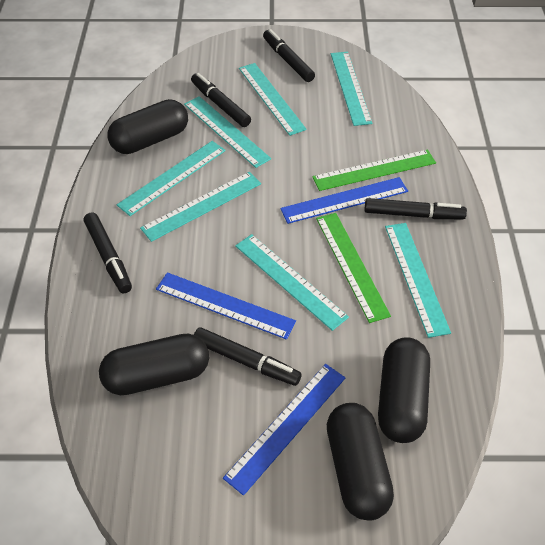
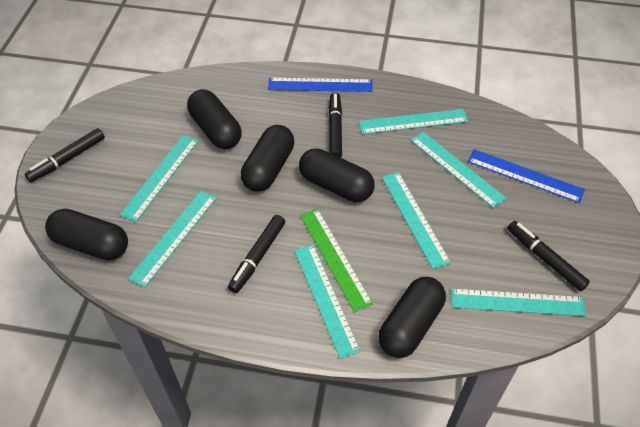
black capsule: [99,334,209,395] [108,99,188,154] [327,403,394,521] [378,337,430,443] = 4 -> [45,209,128,260] [187,89,242,149] [241,125,294,192] [299,148,375,202] [378,277,446,358] = 5
black marker: [84,212,132,293] [191,73,251,127] [194,327,302,386] [263,29,315,82] [365,198,467,219] = 5 -> [25,128,105,182] [228,215,285,293] [329,92,342,158] [507,221,590,291] = 4
blue ruler: [156,272,296,340] [223,364,346,496] [280,177,408,224] = 3 -> [268,78,373,92] [468,149,585,203] = 2
green ruler: [312,150,436,191] [316,213,391,323] = 2 -> [300,208,373,312] = 1

